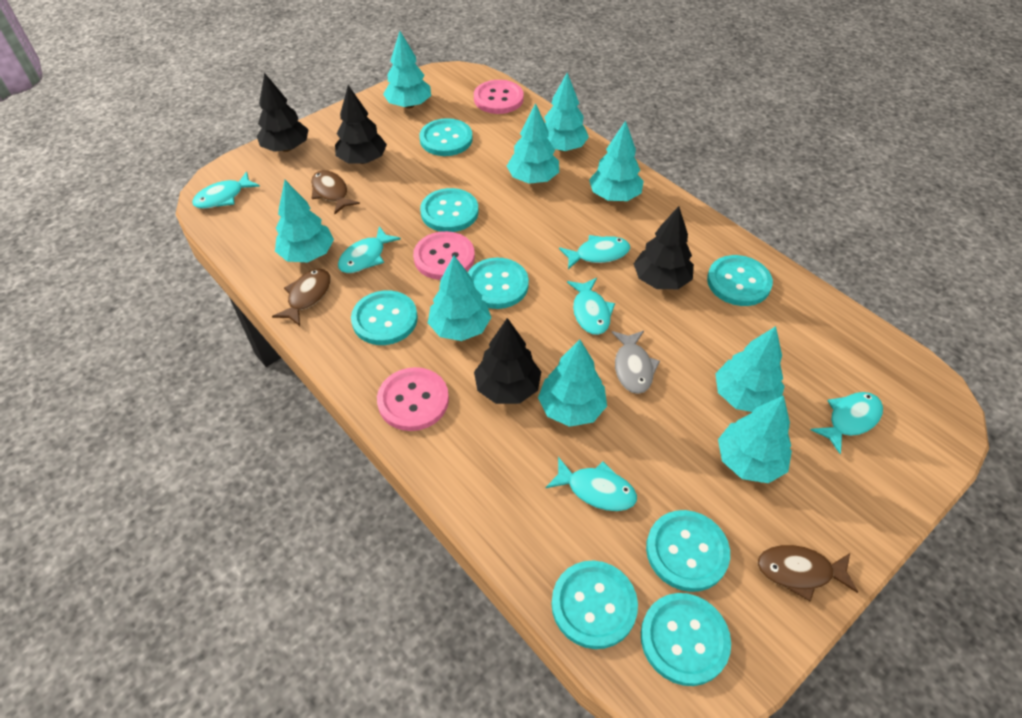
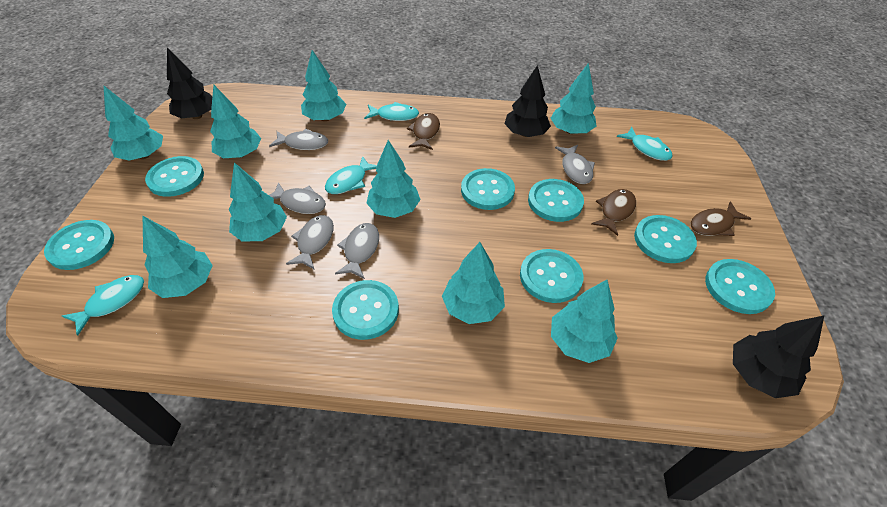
black tree: [257,73,309,152] [335,85,387,164] [474,318,541,404] [634,206,694,289] = 4 -> [167,47,212,119] [505,65,551,137] [733,315,824,398] = 3
grey fish: [612,331,660,394] = 1 -> [269,129,328,150] [269,182,326,214] [286,215,334,270] [335,223,379,279] [555,145,595,184] = 5
pink button: [377,367,449,431] [413,231,475,280] [474,80,524,114] = 3 -> none = 0
turquoise fish: [192,171,260,209] [338,226,401,273] [546,457,637,511] [559,235,630,269] [567,278,615,335] [811,392,883,454] = 6 -> [62,275,144,336] [325,156,377,194] [364,102,419,121] [616,127,673,161] = 4

